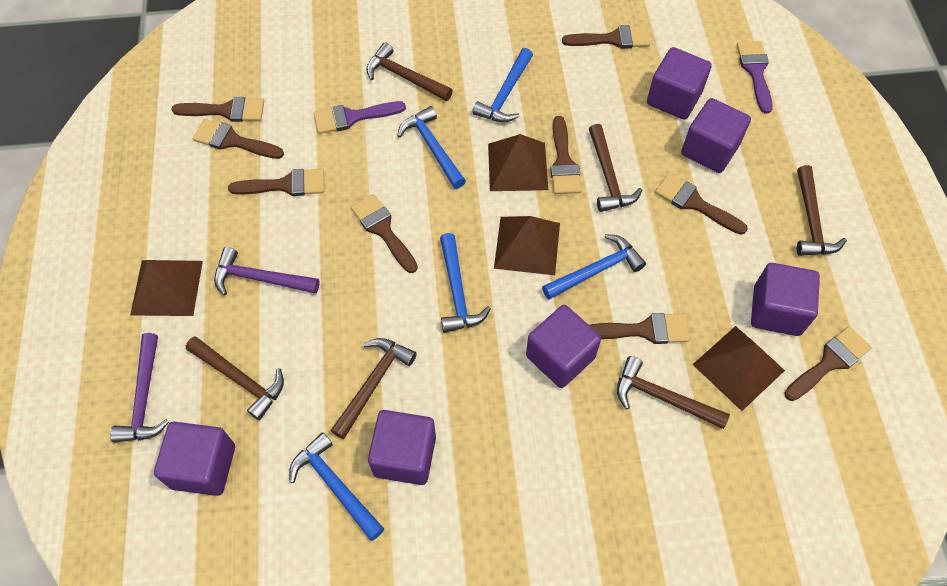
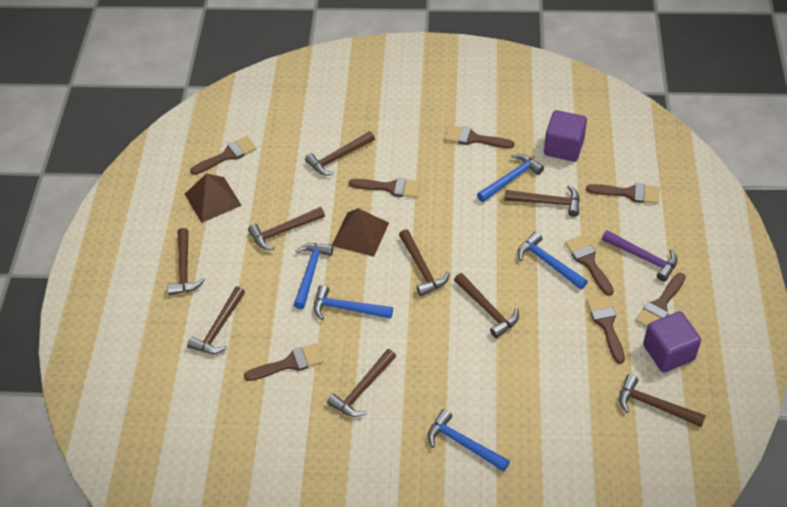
brown brush: [171,97,264,122] [193,119,284,159] [228,169,324,196] [351,194,418,273] [550,116,582,194] [562,25,650,49] [589,313,690,344] [655,173,748,235] [784,326,872,401] = 9 -> [190,136,257,175] [244,343,324,381] [349,178,420,198] [445,125,515,148] [565,235,614,296] [586,183,660,204] [587,295,625,364] [635,273,686,327] = 8
brown hammer: [186,336,284,420] [330,338,417,439] [366,43,453,101] [589,124,642,212] [617,356,730,429] [797,165,847,256] = 6 -> [167,228,205,295] [187,286,245,354] [248,207,325,250] [305,131,375,176] [327,349,396,417] [399,229,450,296] [454,273,519,338] [504,185,580,217] [619,374,706,427] = 9
brown pyramid: [130,260,203,316] [488,134,548,191] [494,216,560,275] [692,326,785,411] = 4 -> [185,173,242,223] [332,208,389,257] = 2
purple brush: [314,101,406,134] [737,41,773,114] = 2 -> none = 0
purple cube: [154,422,235,496] [368,410,436,485] [526,305,601,388] [647,47,712,120] [681,98,751,173] [751,263,820,336] = 6 -> [544,110,587,162] [643,311,701,373] = 2
purple hammer: [110,333,169,443] [214,247,320,296] = 2 -> [602,230,678,282] = 1

